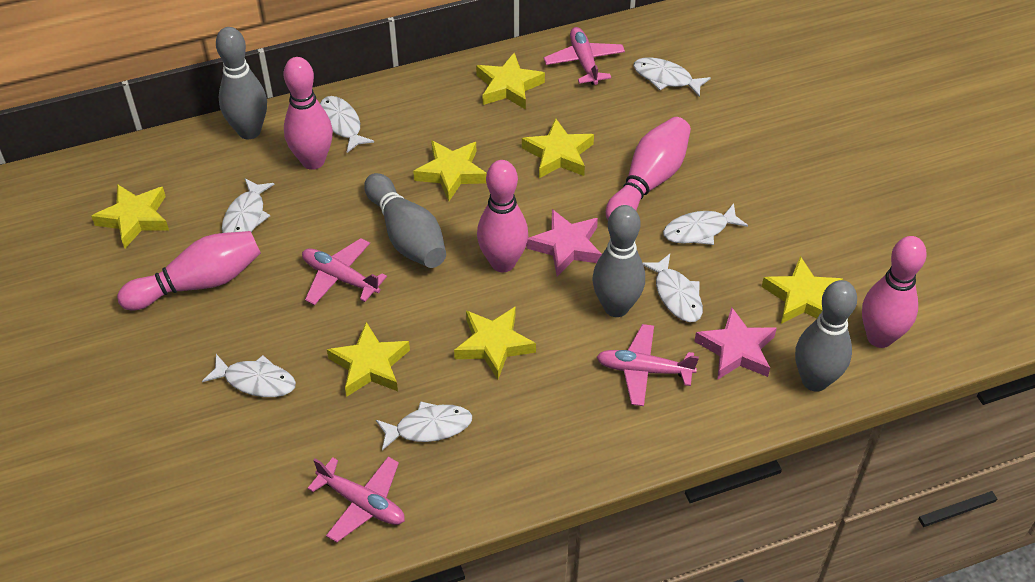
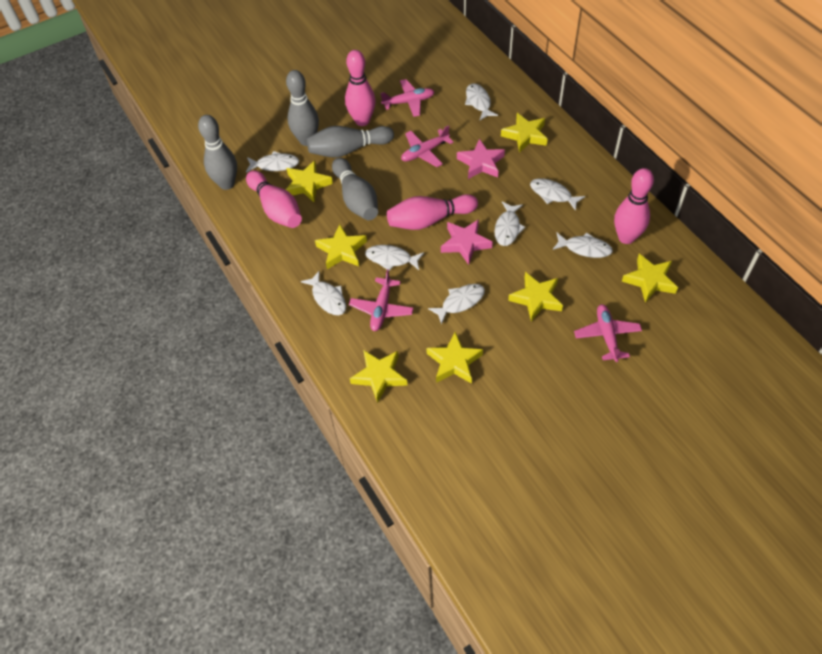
pink bowling pin: [117,231,261,310] [284,57,333,170] [477,160,528,272] [606,117,691,220] [862,236,927,348] = 5 -> [246,170,302,228] [345,50,376,126] [387,194,478,230] [614,168,654,244] = 4
white fish: [202,354,296,397] [222,178,275,233] [320,96,374,153] [376,401,472,451] [633,57,711,97] [643,254,703,322] [663,203,748,245] = 7 -> [246,151,299,173] [301,271,346,315] [365,245,424,271] [428,284,485,325] [465,84,498,120] [494,202,525,246] [530,178,585,211] [553,232,613,258] = 8

